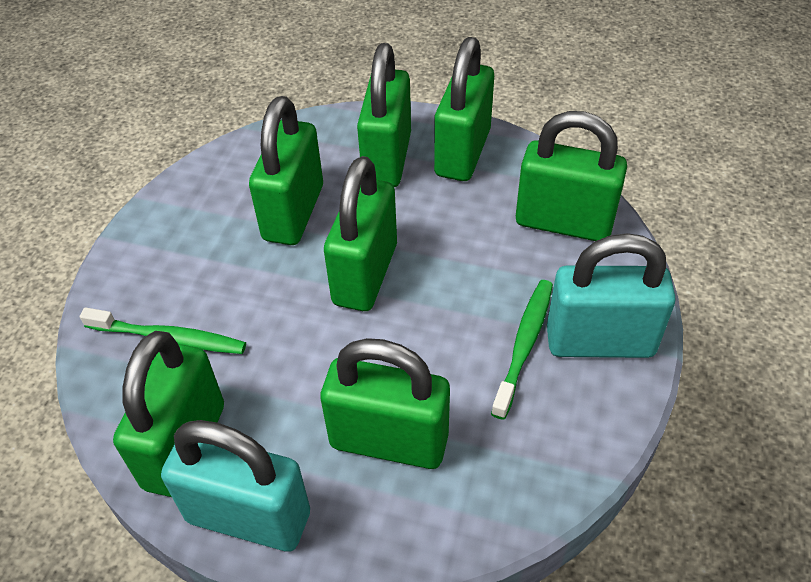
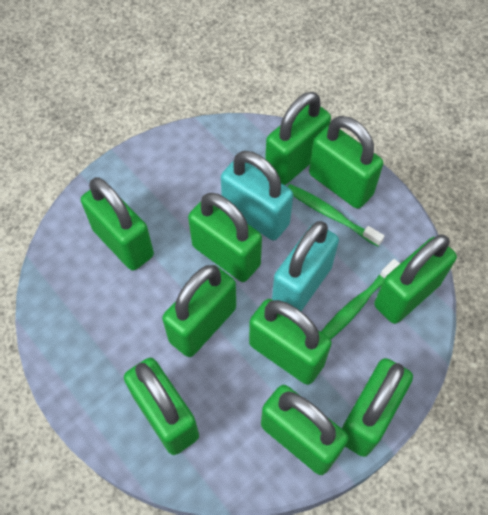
green padlock: [113,331,224,497] [249,96,323,245] [321,338,450,469] [324,156,397,311] [357,43,411,187] [434,37,494,181] [516,111,627,241] = 7 -> [81,177,154,271] [124,358,199,455] [162,265,236,357] [188,193,262,282] [249,299,332,385] [261,385,349,475] [265,92,331,185] [309,116,383,209] [342,358,413,457] [374,234,457,324] = 10

